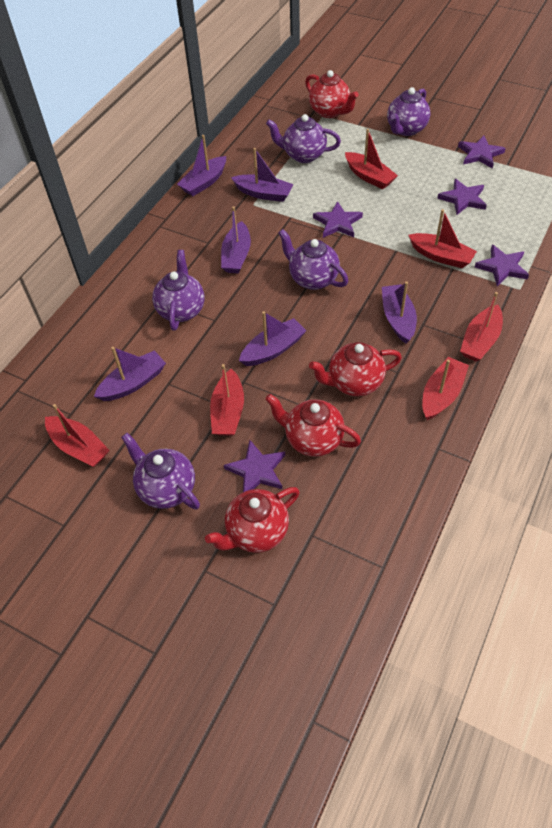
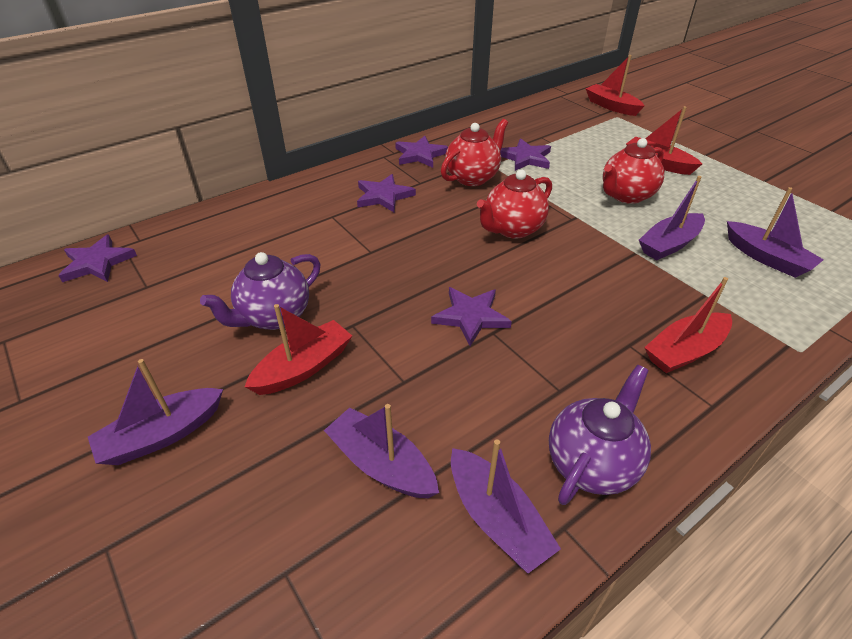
purple boat: [94,347,166,401] [177,135,226,196] [221,206,251,273] [231,148,294,202] [239,311,307,366] [382,282,417,344] = 6 -> [88,359,223,465] [324,404,439,498] [451,439,561,573] [639,176,705,260] [727,187,824,278] = 5
purple teapot: [121,433,200,509] [152,250,204,331] [266,114,341,163] [278,229,348,290] [387,87,431,136] = 5 -> [200,252,320,330] [549,365,651,505] = 2
red boat: [45,404,110,467] [210,364,244,436] [345,129,398,189] [408,209,477,268] [422,357,469,420] [460,292,503,362] = 6 -> [244,304,352,395] [585,55,644,116] [626,106,702,175] [644,277,732,373] = 4
red teapot: [205,487,300,553] [265,394,361,457] [305,70,359,118] [309,342,402,396] = 4 -> [441,119,508,186] [477,169,552,239] [603,138,664,204] = 3

